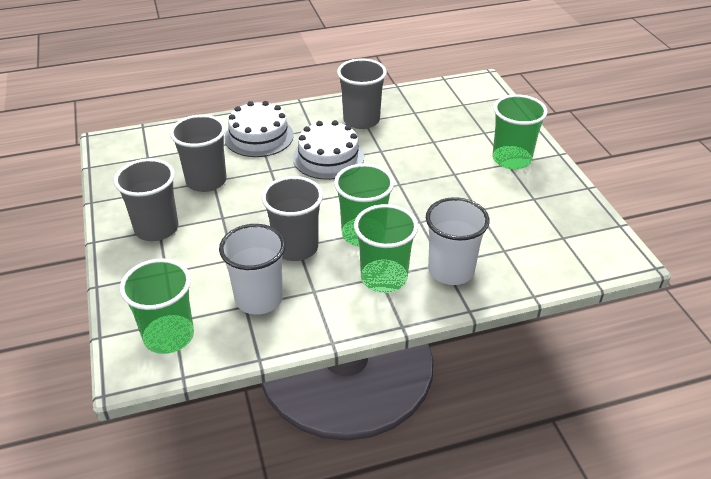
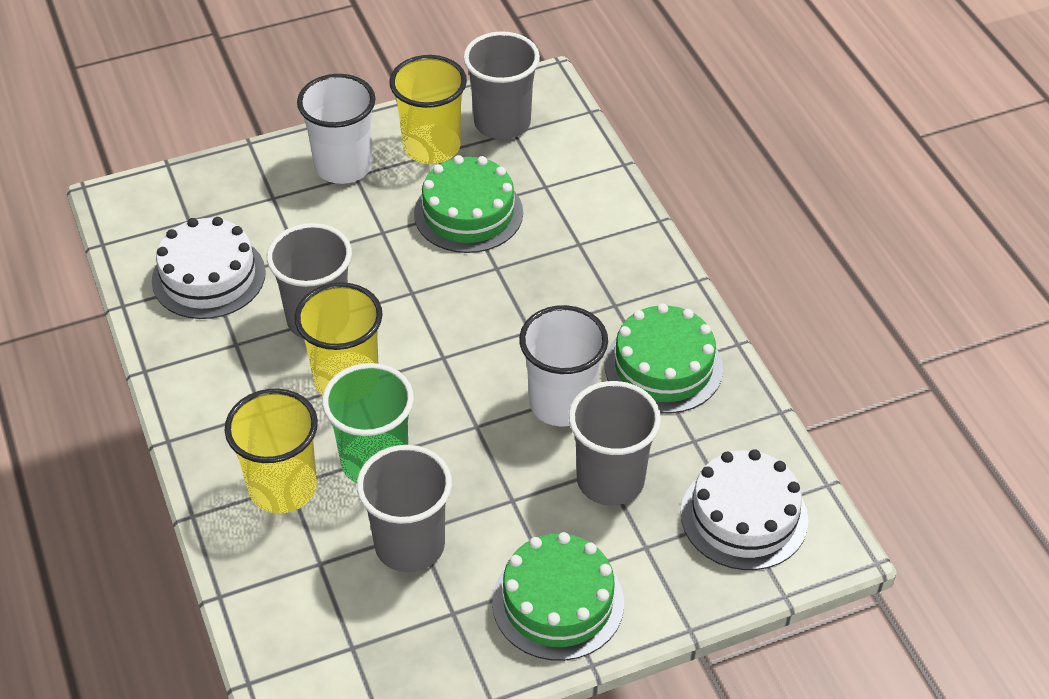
green cake: none = 0 -> [414,155,523,253] [492,532,624,661] [605,303,723,413] = 3
green cup: [120,259,194,354] [334,164,394,247] [354,204,418,293] [492,94,548,169] = 4 -> [322,363,414,484] = 1
yellow cup: none = 0 -> [224,389,318,514] [294,282,383,396] [389,55,467,164] = 3

